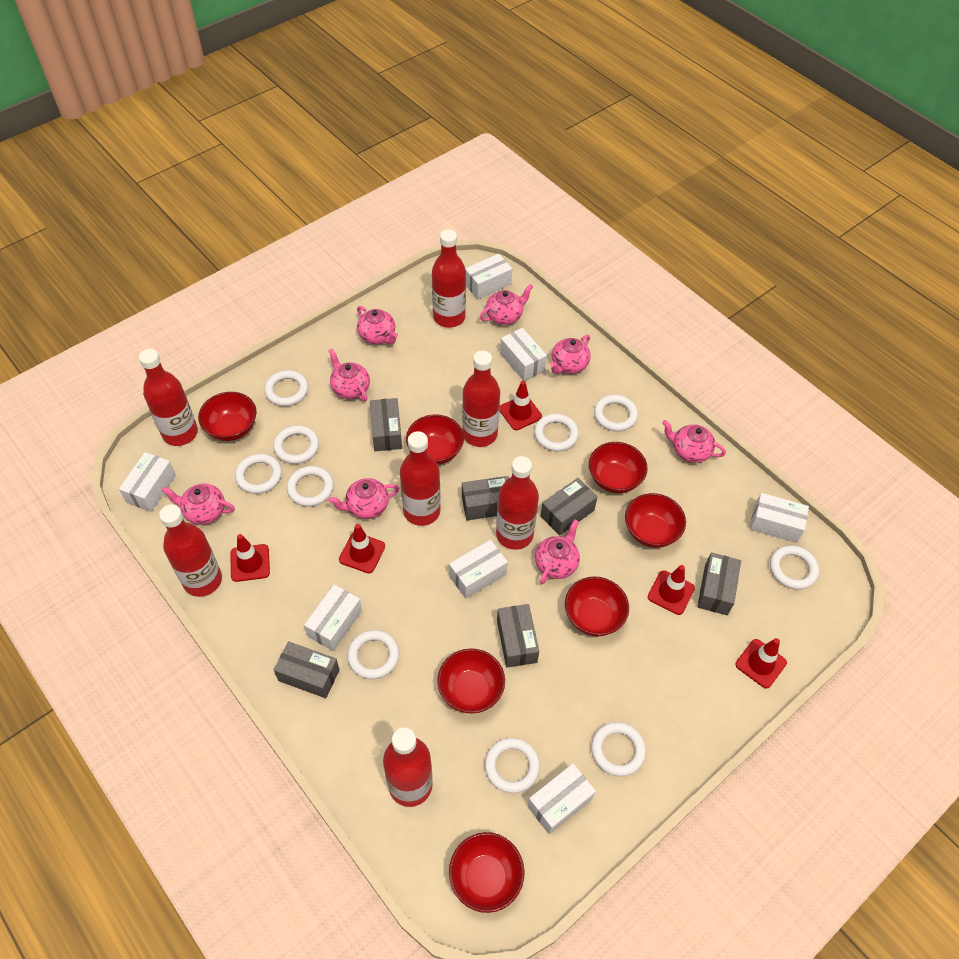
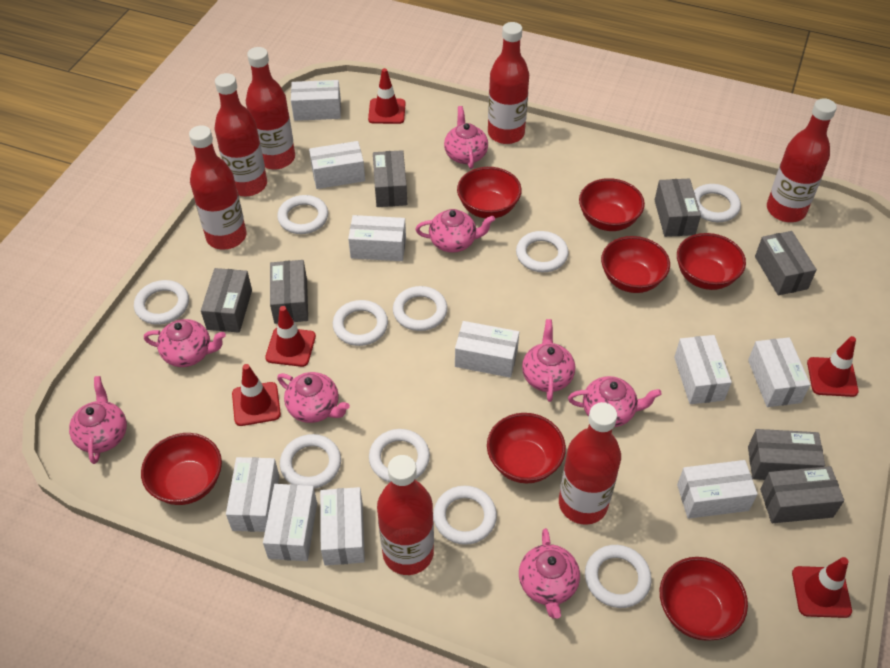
grey box: [274,641,340,698] [370,398,402,451] [462,476,509,520] [497,604,539,668] [540,478,598,536] [697,553,741,615] = 6 -> [201,268,252,333] [270,260,308,324] [373,150,407,207] [655,179,701,237] [748,429,825,480] [755,231,817,295] [760,466,844,523] = 7
white box: [119,452,176,512] [304,585,362,651] [449,540,508,599] [465,254,512,300] [500,328,547,381] [527,764,596,835] [750,493,809,543] = 7 -> [226,457,279,532] [263,484,317,561] [291,80,341,121] [309,141,365,189] [320,487,365,566] [348,215,406,261] [455,321,519,378] [674,335,732,404] [677,460,758,519] [748,337,810,407] = 10

